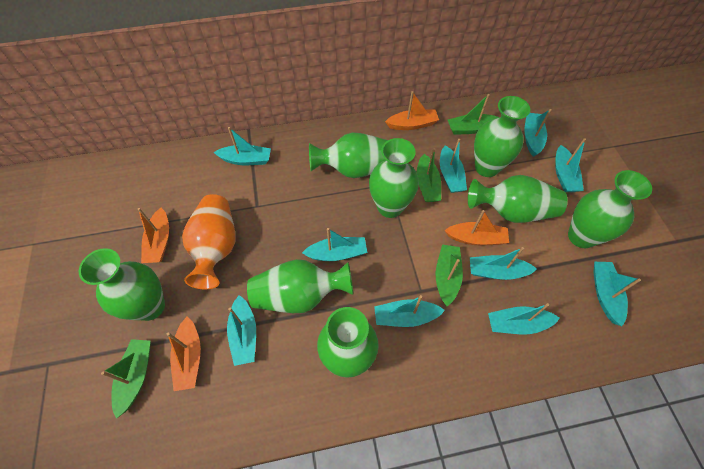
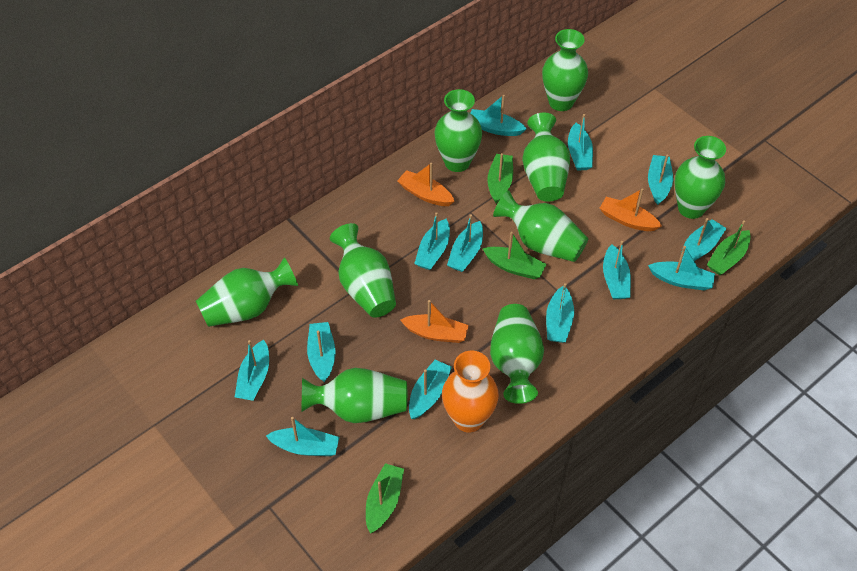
green vase: [79,248,165,321] [247,259,353,313] [309,132,388,178] [317,307,379,378] [369,138,419,218] [468,175,568,223] [474,96,530,177] [568,170,652,248] = 8 -> [196,257,298,327] [301,368,407,423] [330,223,396,318] [434,89,482,172] [490,304,544,404] [493,190,588,262] [522,113,570,202] [542,29,588,111] [675,136,726,219] = 9
orange boat: [138,208,169,263] [167,317,201,391] [385,91,439,130] [444,210,509,245] = 4 -> [397,163,455,206] [400,300,469,343] [600,189,662,231] = 3
turquoise boat: [214,127,271,165] [227,295,256,366] [302,228,367,261] [374,295,445,327] [440,139,467,193] [470,247,537,280] [488,303,560,334] [525,109,552,157] [555,138,586,192] [593,262,641,326] = 10 -> [235,340,269,401] [266,417,339,456] [307,322,336,382] [409,360,452,419] [414,212,450,270] [447,214,483,272] [470,95,527,136] [546,283,574,343] [568,114,593,171] [603,241,631,299] [648,154,673,205] [648,246,715,290] [681,218,727,261] = 13

